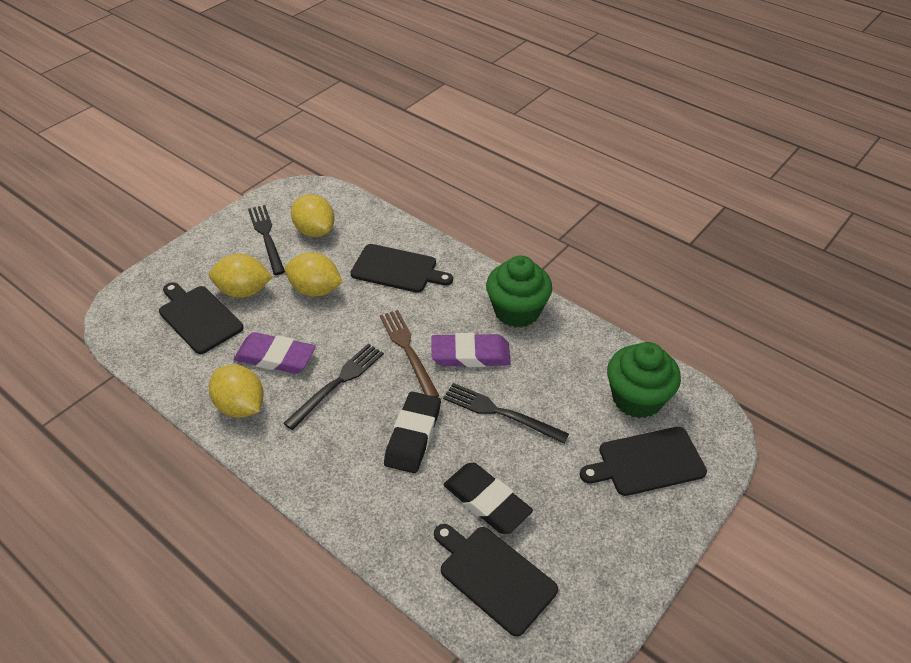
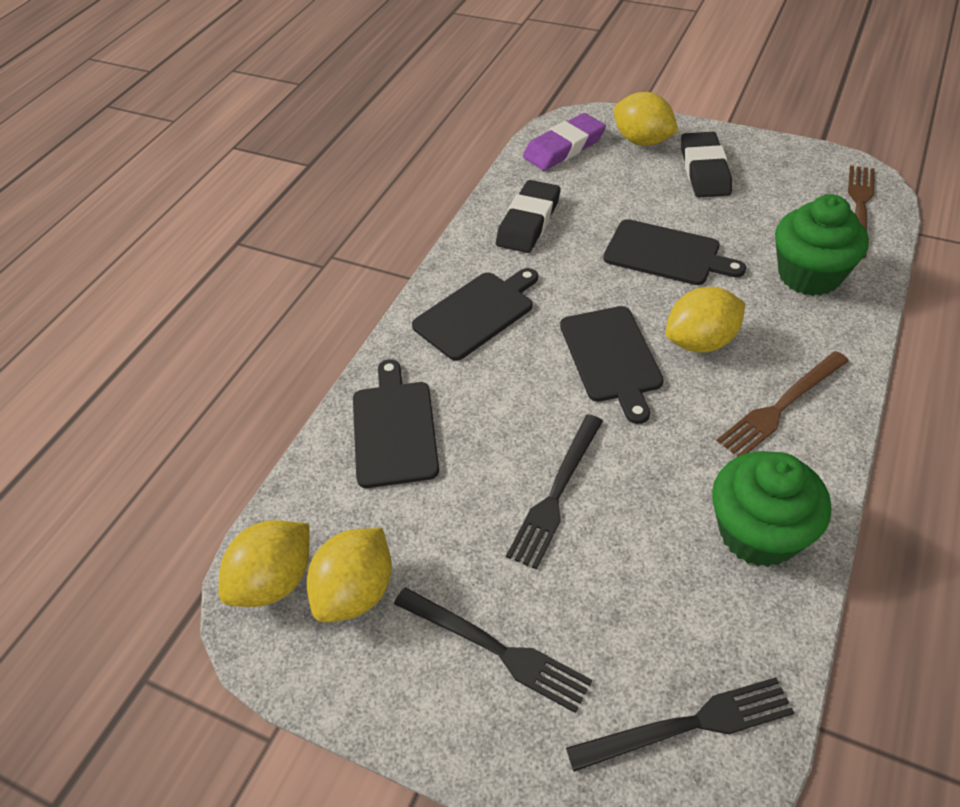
brown fork: [380,310,439,397] = 1 -> [717,351,849,457] [848,166,875,258] = 2
purple eraser: [234,332,316,374] [431,333,511,367] = 2 -> [523,113,606,171] = 1

